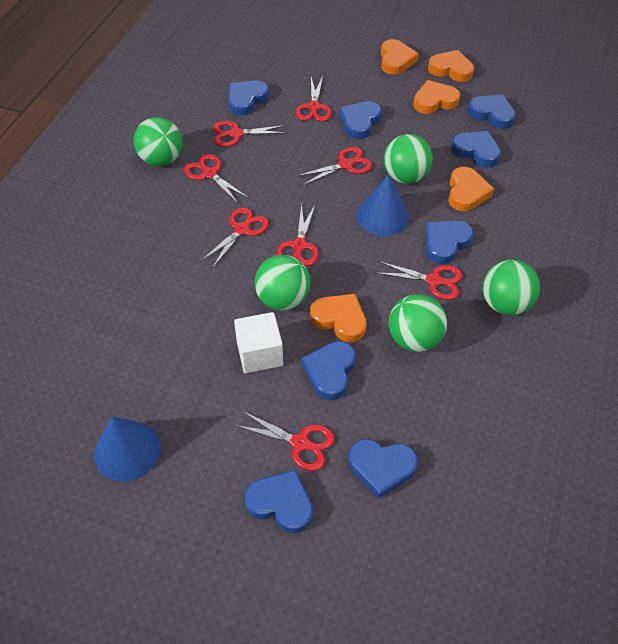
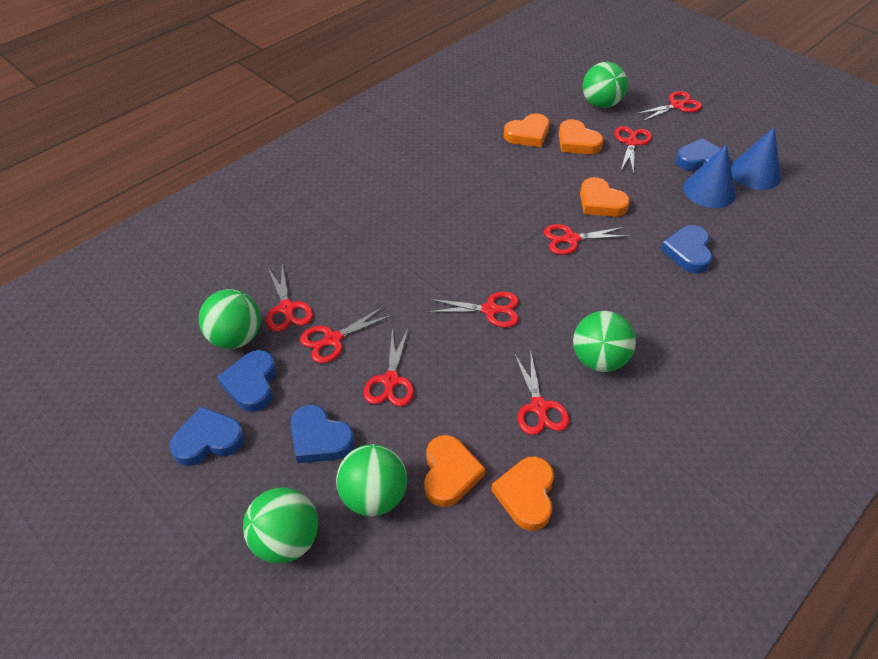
blue heart: [229,80,269,116] [245,470,313,534] [302,341,356,400] [339,101,382,139] [348,439,418,499] [425,221,473,264] [451,131,501,168] [467,94,516,129] = 8 -> [170,406,245,466] [217,350,276,412] [291,405,355,463] [660,225,712,273] [675,138,730,171] = 5
white cube: [234,312,283,373] = 1 -> none = 0

